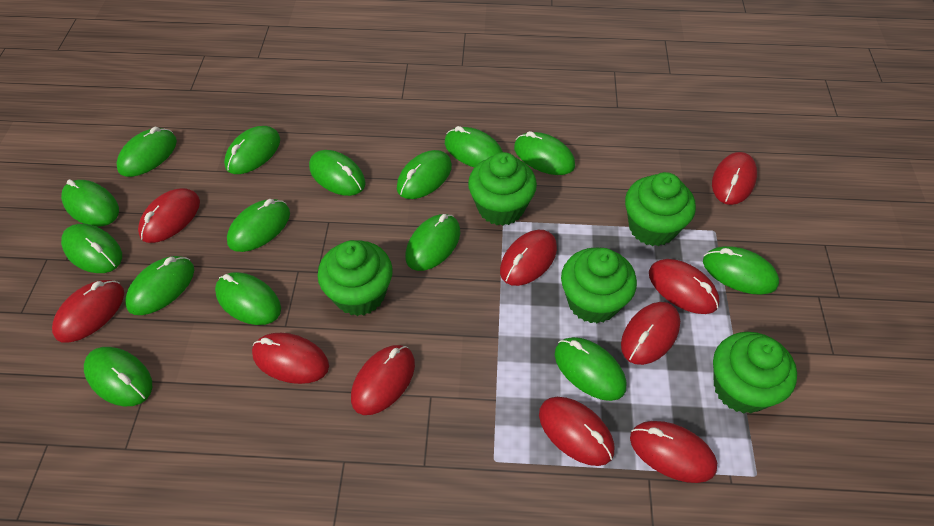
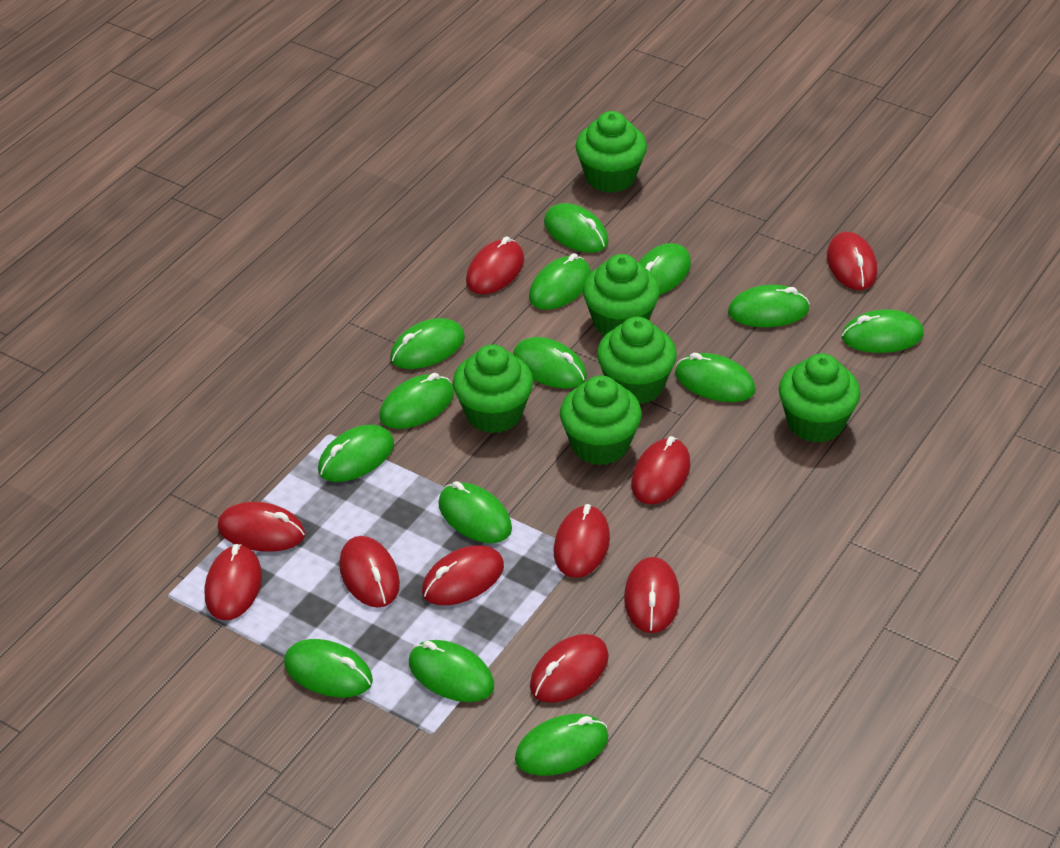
green cupcake: [317,240,393,316] [468,152,537,226] [561,248,637,324] [625,172,696,246] [713,332,797,414] = 5 -> [453,344,533,433] [560,375,642,465] [575,111,647,193] [583,254,660,335] [597,317,677,404] [779,353,860,443] = 6
green mouse: [61,179,119,226] [61,224,122,273] [84,347,152,406] [116,127,177,177] [125,256,194,315] [215,272,281,325] [224,126,280,174] [227,199,290,252] [309,150,366,196] [397,150,452,199] [405,214,460,271] [445,126,503,167] [514,131,575,175] [555,337,626,401] [703,246,779,295] = 15 -> [284,639,373,697] [318,425,394,482] [380,373,454,429] [390,318,465,369] [409,640,494,702] [438,481,512,543] [513,337,587,388] [515,714,608,776] [529,253,591,310] [544,203,609,253] [638,243,691,295] [675,353,756,402] [728,285,810,327] [842,309,924,353] = 14

